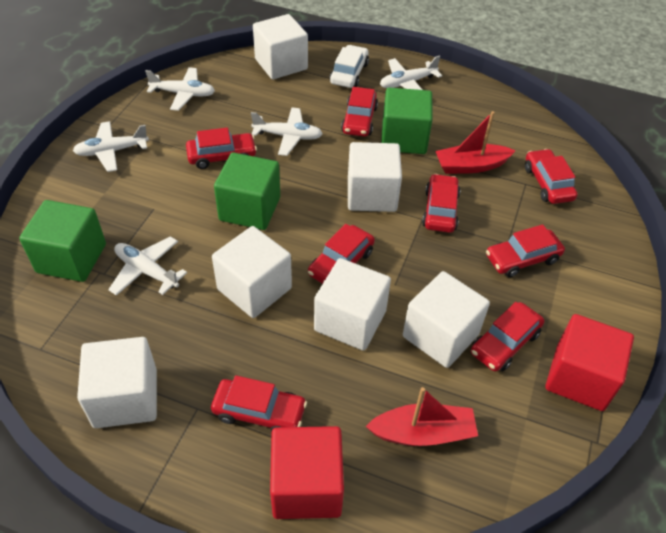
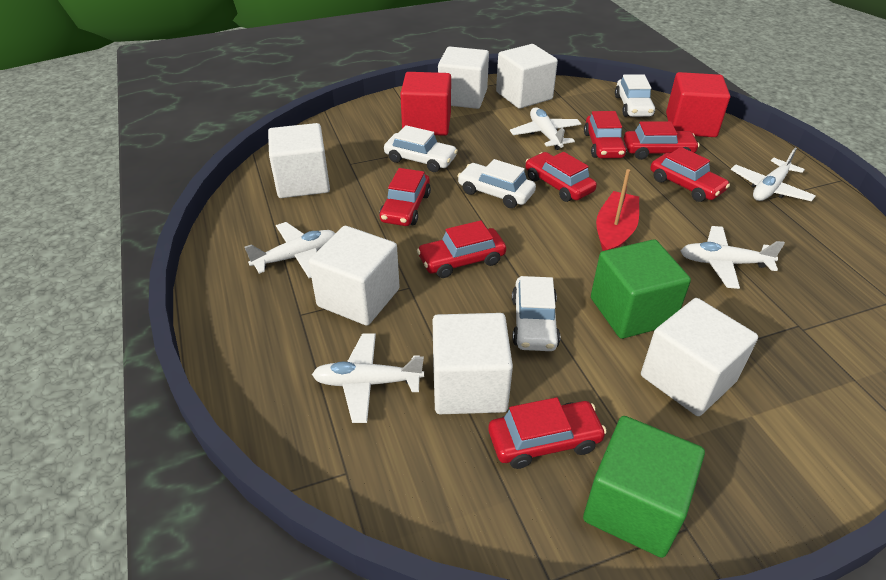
green cube: [19,200,106,282] [214,153,280,230] [381,88,433,154] = 3 -> [583,416,705,558] [591,239,691,339] = 2
red boat: [366,387,478,446] [435,111,516,174] = 2 -> [596,169,639,251] = 1
red car: [186,128,257,169] [211,375,307,432] [308,224,375,284] [341,87,378,137] [422,174,460,233] [471,302,544,372] [486,224,565,277] [525,149,578,204] = 8 -> [379,168,431,226] [417,220,506,278] [488,397,607,469] [526,152,597,202] [584,111,627,158] [624,121,700,160] [651,147,730,202] = 7
white car: [330,45,369,88] = 1 -> [384,125,458,172] [457,159,536,208] [512,276,560,351] [615,74,655,117] = 4

